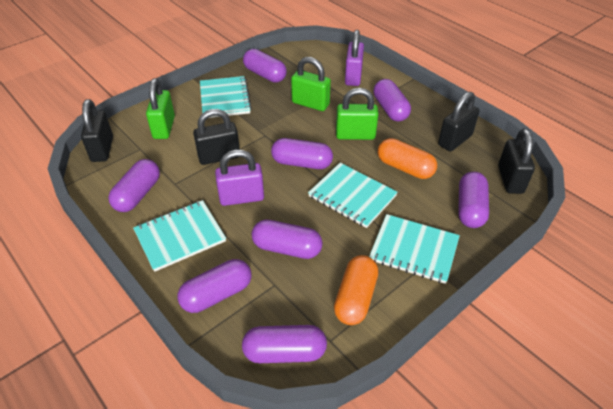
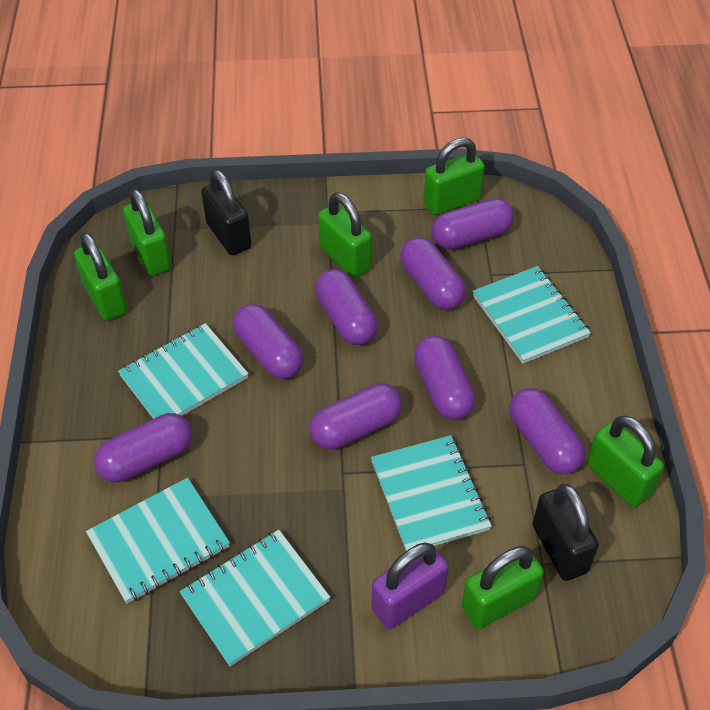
black padlock: [81,99,113,162] [193,109,240,165] [438,92,479,152] [498,129,535,194] = 4 -> [201,169,251,255] [532,484,599,581] = 2
green padlock: [146,79,175,139] [291,57,331,111] [336,88,378,140] = 3 -> [74,232,127,321] [123,189,172,276] [318,192,372,278] [423,138,485,215] [462,546,544,629] [587,416,664,507] = 6
orange capsule: [334,255,378,325] [378,138,437,179] = 2 -> none = 0
purple padlock: [215,150,264,206] [345,30,364,86] = 2 -> [371,542,449,629] = 1
turquoise notebook: [133,200,226,272] [200,76,252,118] [308,163,398,228] [369,214,460,284] = 4 -> [86,478,230,604] [118,323,249,419] [180,530,331,666] [371,435,492,551] [473,266,591,364] = 5

